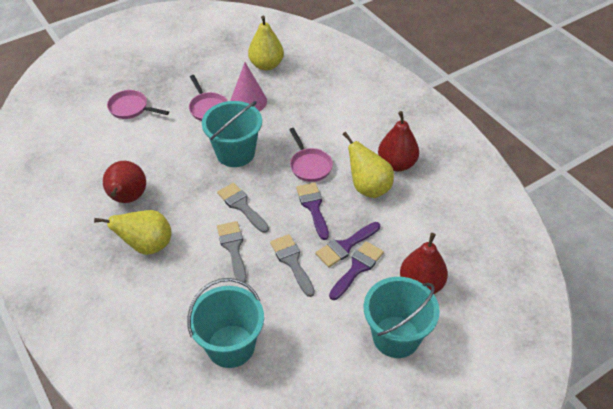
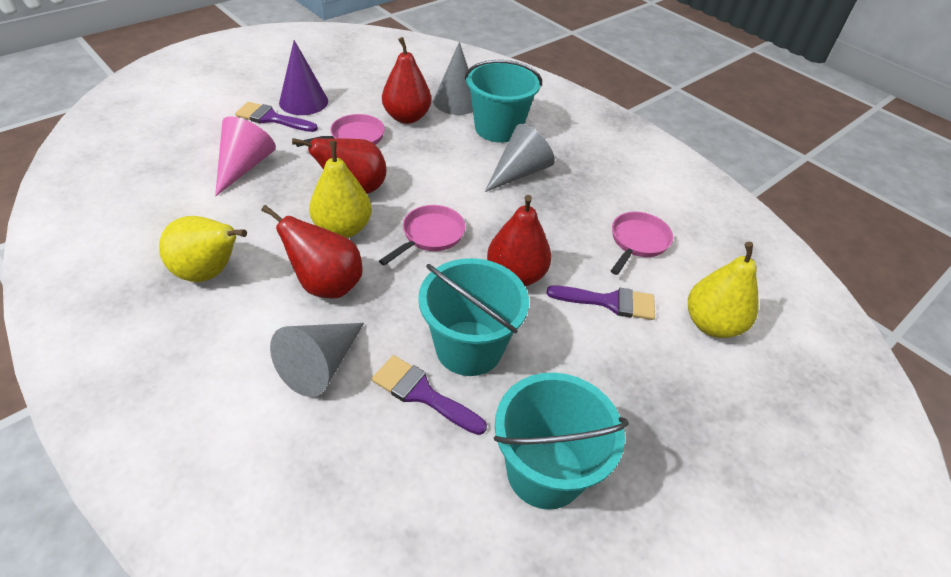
grey brush: [217,183,269,233] [217,221,247,284] [270,234,315,297] = 3 -> none = 0
grey cone: none = 0 -> [270,323,364,397] [433,42,473,115] [485,124,555,192] = 3
purple cone: none = 0 -> [279,40,328,115] = 1
red pear: [103,161,146,203] [378,111,419,171] [400,233,448,294] = 3 -> [261,205,363,299] [292,138,386,194] [382,37,431,124] [487,195,551,286] = 4

